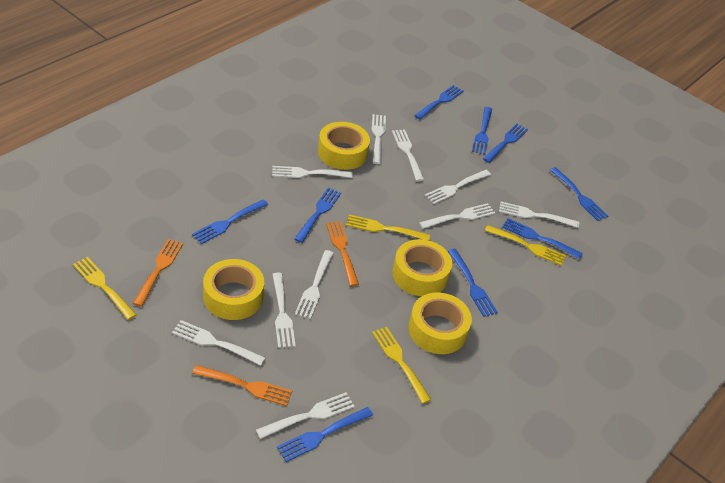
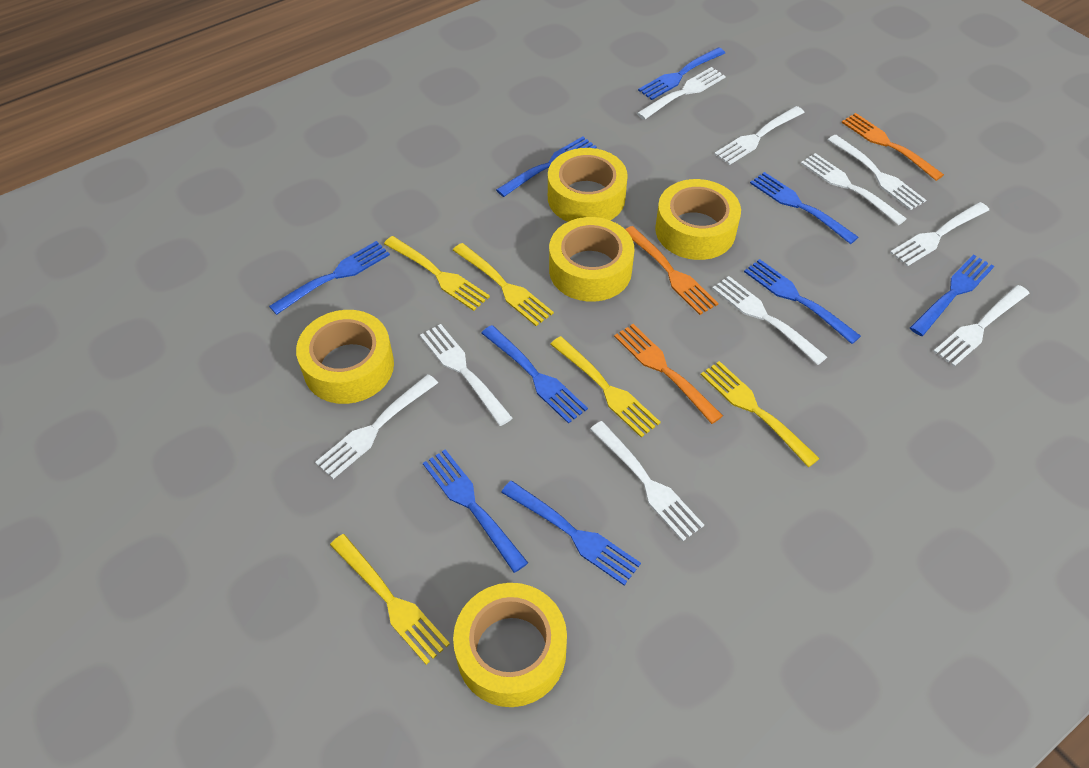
yellow fork: [73,257,137,320] [346,215,430,240] [372,327,431,404] [485,225,566,266] = 4 -> [330,534,450,665] [384,236,490,311] [453,243,554,326] [550,336,661,437] [701,361,820,467] = 5
yellow tape: [203,259,264,320] [318,122,370,170] [392,239,452,296] [408,292,472,354] = 4 -> [296,310,394,404] [453,583,567,707] [548,148,628,222] [549,217,634,302] [655,179,741,260] = 5

